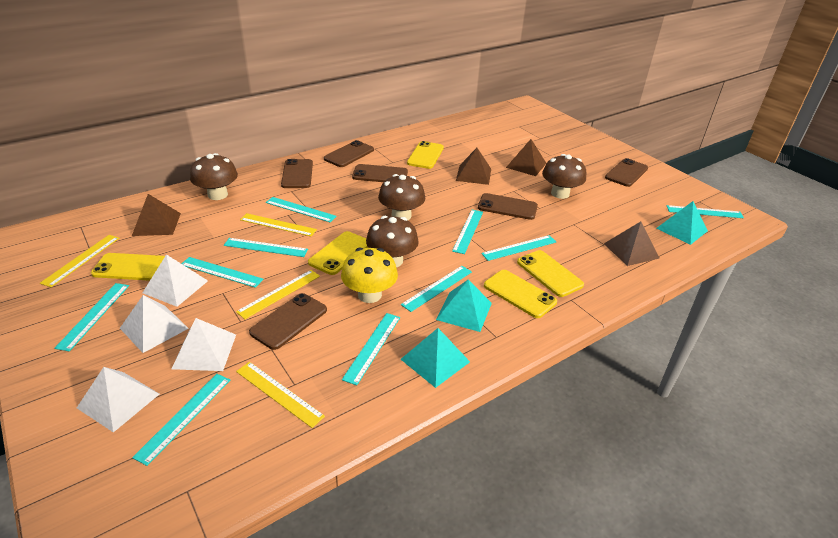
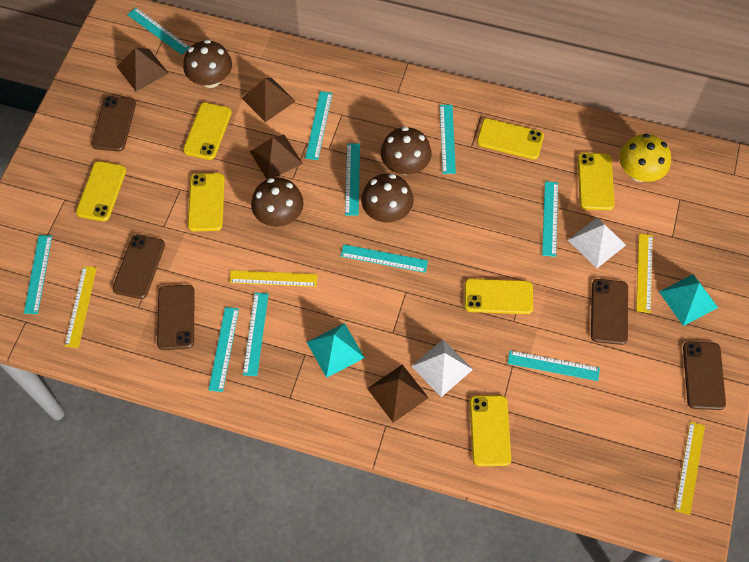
brown phone: [249,293,327,350] [281,159,313,188] [324,140,374,167] [352,164,408,182] [478,193,538,220] [605,158,648,187] = 6 -> [92,96,136,152] [112,234,165,299] [157,285,195,350] [591,279,628,345] [683,341,726,410] = 5
turquoise pyramid: [401,328,470,388] [436,280,492,332] [656,201,708,245] = 3 -> [307,323,365,378] [659,274,718,326] = 2
white pyramid: [77,367,159,432] [120,295,189,353] [143,254,208,307] [172,318,236,371] = 4 -> [411,340,473,397] [568,218,626,268] = 2
yellow phone: [91,253,165,281] [308,231,368,275] [407,141,444,169] [484,270,557,318] [517,250,584,297] = 5 -> [76,161,126,222] [183,103,232,160] [188,173,225,231] [464,278,533,314] [470,395,511,466] [477,118,544,159] [578,153,615,210] = 7

